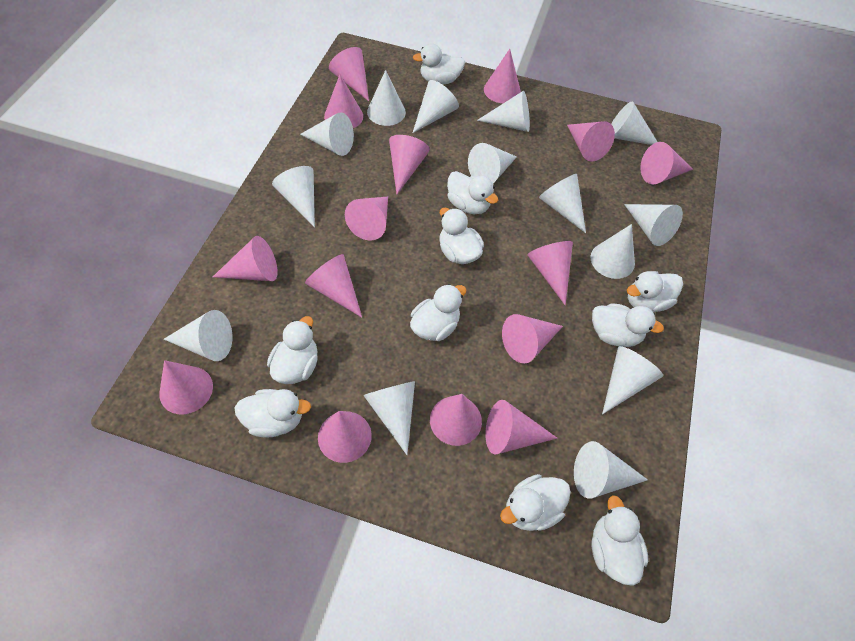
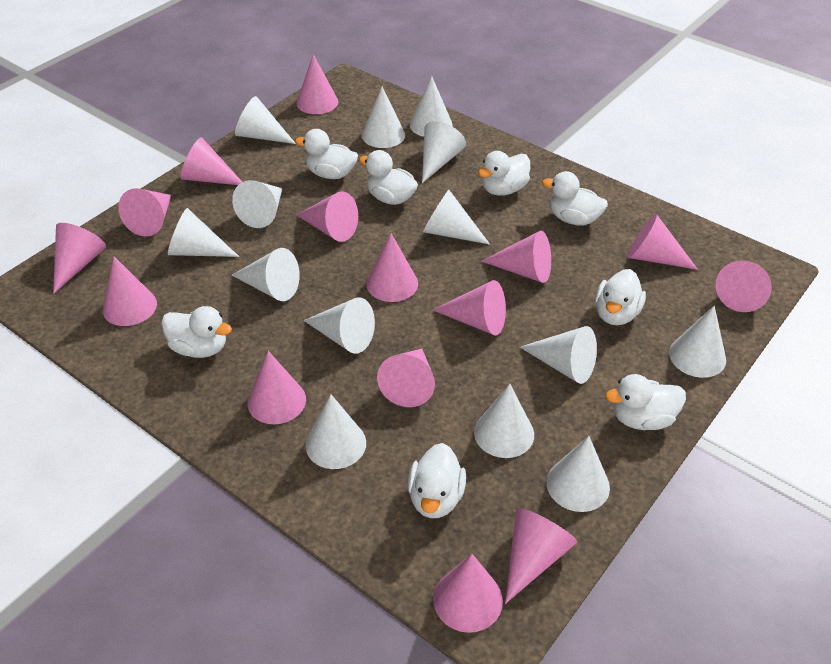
white duck: [234,389,311,437] [267,316,318,384] [410,284,467,341] [413,43,465,85] [439,207,484,264] [447,171,498,214] [500,474,571,531] [592,303,664,347] [592,495,648,586] [627,271,683,312] = 10 -> [161,306,232,358] [295,129,358,179] [359,150,418,205] [407,443,466,518] [478,151,530,196] [542,171,608,226] [595,269,646,325] [605,374,686,430] = 8

